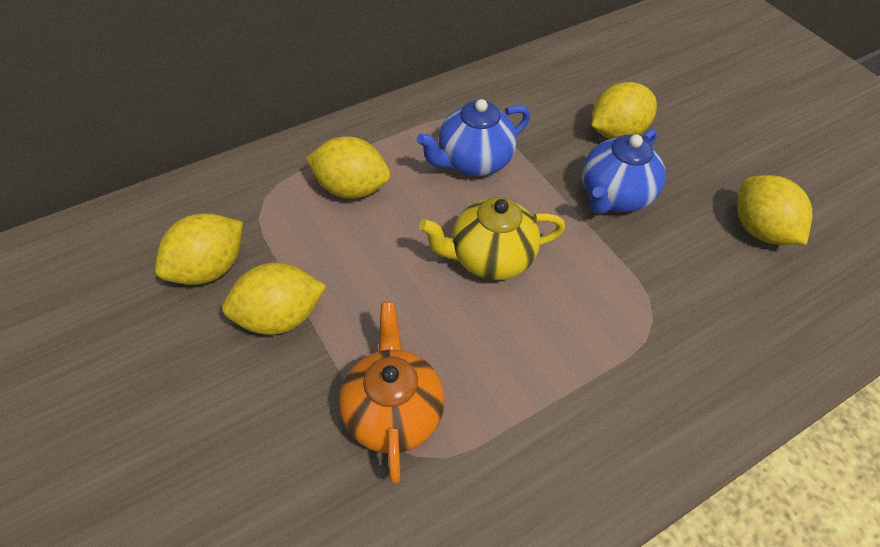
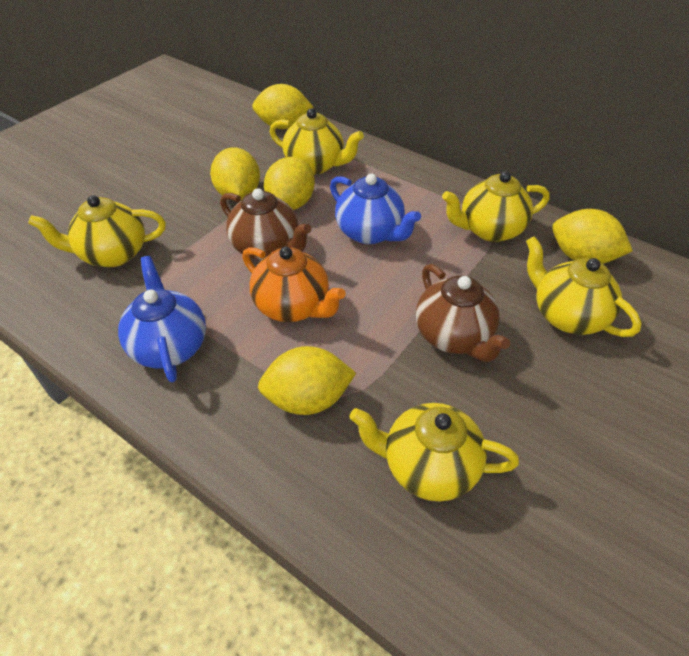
brown teapot: none = 0 -> [220,188,311,260] [416,264,510,362] = 2
yellow teapot: [419,197,565,280] = 1 -> [28,195,166,267] [270,108,364,175] [349,403,519,502] [442,171,550,242] [526,236,641,337] = 5

